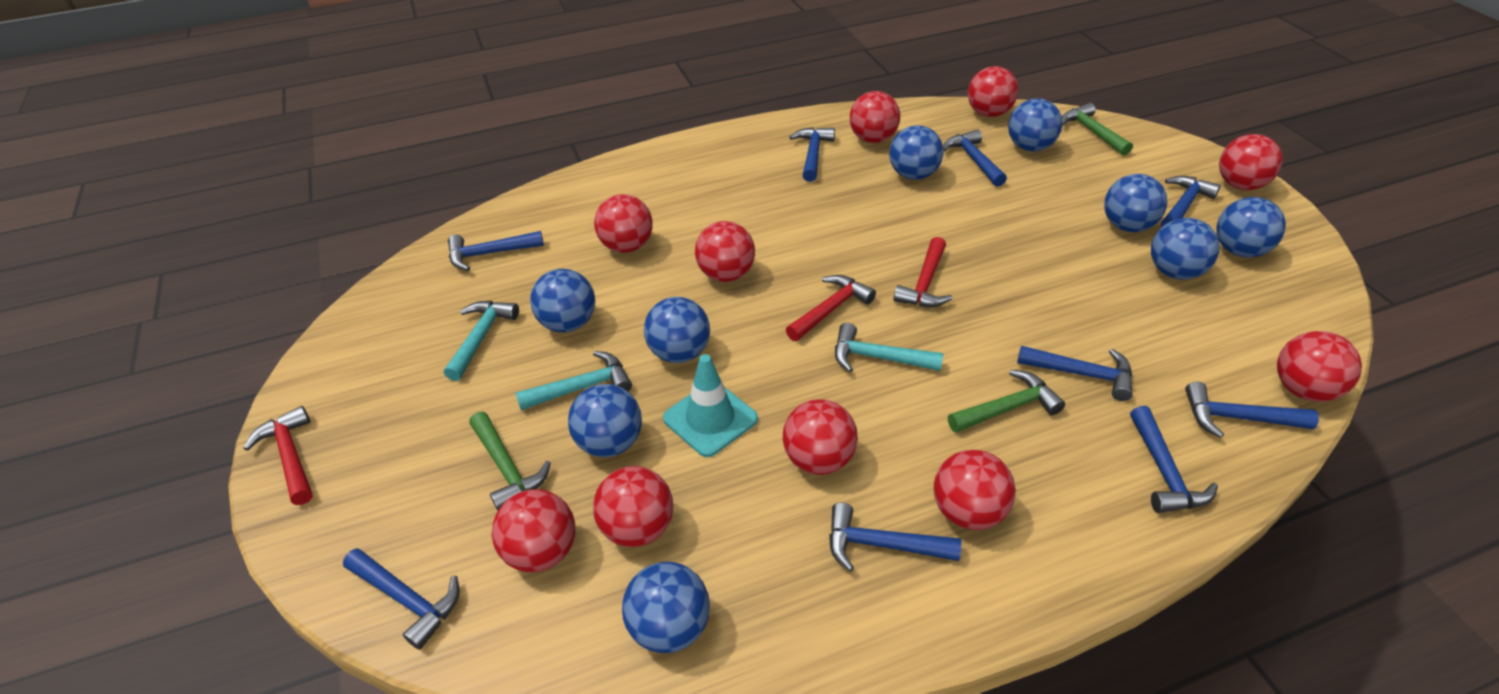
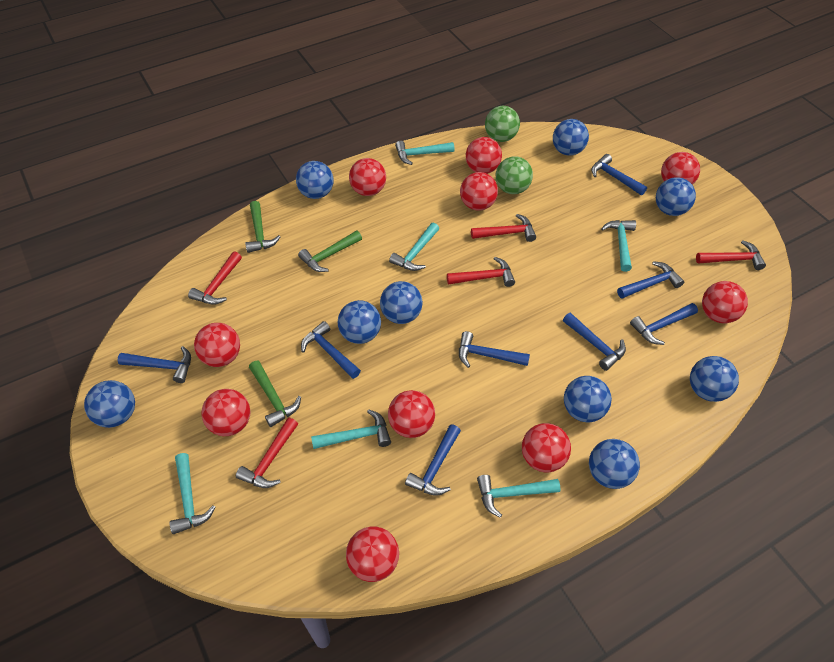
blue hammer: [343,548,460,650] [448,231,544,271] [790,127,835,182] [829,502,961,572] [943,129,1007,187] [1017,346,1133,401] [1130,406,1218,513] [1161,176,1221,228] [1185,382,1319,438] = 9 -> [118,346,191,383] [301,321,361,379] [405,424,461,496] [459,331,530,368] [563,313,626,371] [591,154,647,195] [617,261,684,299] [630,303,698,345] = 8
green ball: none = 0 -> [485,106,520,142] [496,156,533,194] = 2
red hammer: [243,406,313,505] [786,275,876,341] [894,237,953,307] = 3 -> [188,251,242,305] [236,418,298,488] [447,257,515,287] [471,214,536,242] [696,240,766,270] = 5
turquoise hammer: [444,301,519,381] [515,351,632,410] [835,323,944,373] = 3 -> [170,453,216,534] [311,409,391,449] [389,223,439,271] [395,141,454,165] [477,475,560,518] [601,220,636,272] = 6
turquoise traffic cone: [663,354,758,457] = 1 -> none = 0

